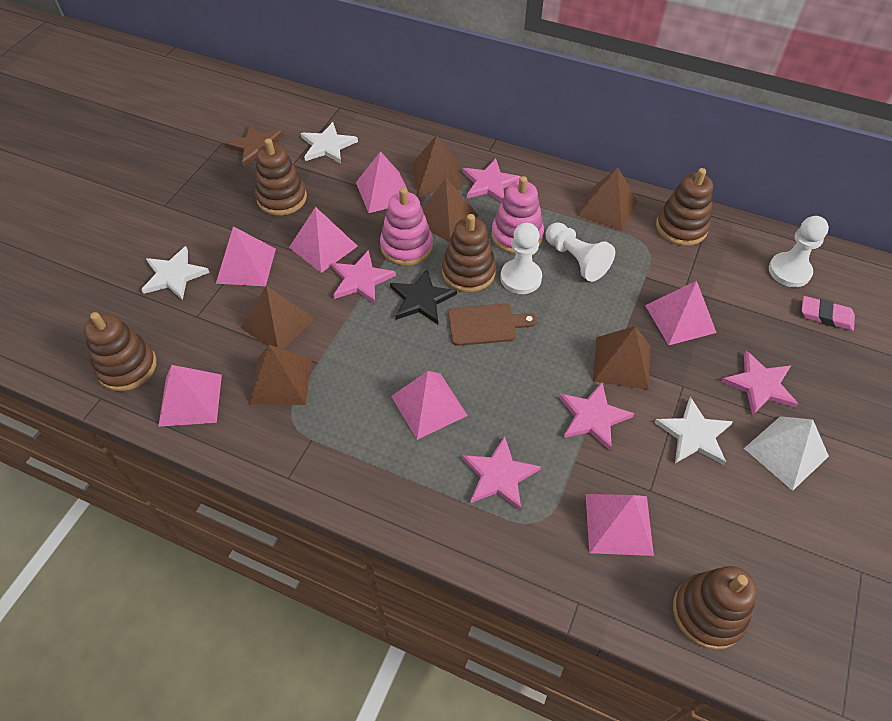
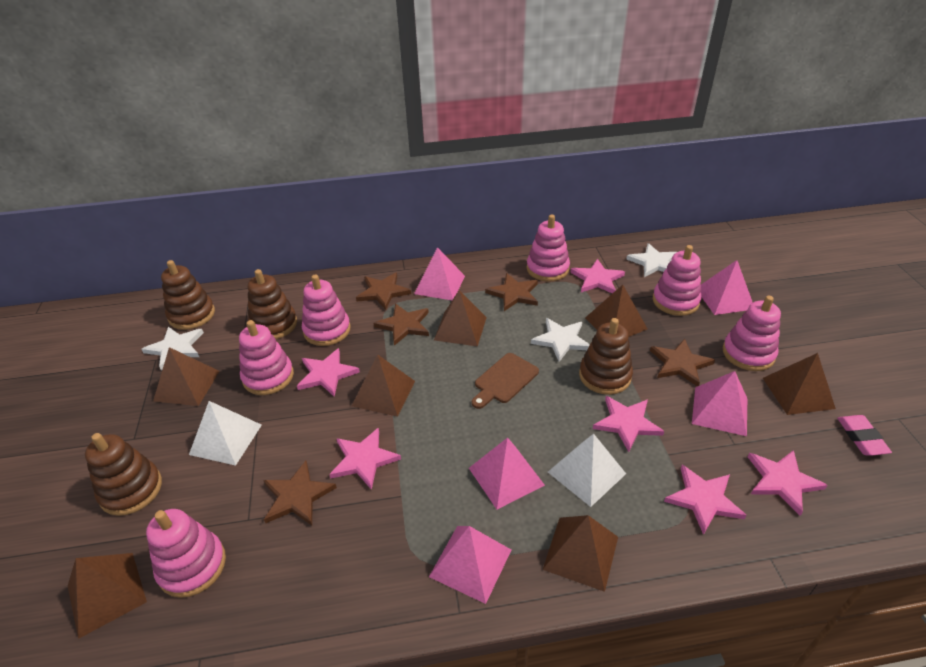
black star: [390,269,457,324] = 1 -> none = 0
brown pyramid: [241,285,315,349] [249,345,312,405] [412,135,463,194] [422,178,479,242] [577,167,638,231] [593,326,650,390] = 6 -> [68,553,147,639] [153,347,220,406] [352,354,415,417] [434,290,487,347] [543,515,618,592] [585,285,647,337] [763,353,836,415] = 7
brown stacking toy: [84,312,157,391] [255,138,307,216] [442,214,496,292] [656,168,713,246] [673,566,757,650] = 5 -> [85,433,162,516] [161,260,215,330] [248,269,297,339] [579,318,633,395] = 4
brown star: [225,124,283,167] = 1 -> [263,461,337,525] [356,272,411,310] [373,303,429,346] [485,273,538,311] [650,339,715,386] = 5
pink pyramid: [158,365,222,427] [216,226,276,286] [289,207,358,273] [356,151,408,213] [391,371,468,440] [586,494,654,556] [645,281,717,345] = 7 -> [414,247,465,300] [429,526,511,604] [469,437,545,509] [692,371,747,436] [701,260,753,315] = 5
pink stacking toy: [380,188,433,266] [492,176,544,254] = 2 -> [146,509,226,598] [239,320,294,395] [302,274,350,346] [526,214,570,282] [653,245,702,316] [722,296,781,371] = 6
pink star: [331,250,396,304] [462,159,521,203] [462,436,541,511] [559,382,634,451] [721,351,798,416] = 5 -> [297,348,360,397] [329,428,401,490] [570,259,625,294] [593,396,664,452] [664,465,747,535] [748,450,828,516] = 6
white pawn: [500,223,542,294] [545,222,615,282] [769,216,829,287] = 3 -> none = 0
white pyramid: [744,416,829,491] = 1 -> [189,401,262,466] [548,434,626,507] = 2

